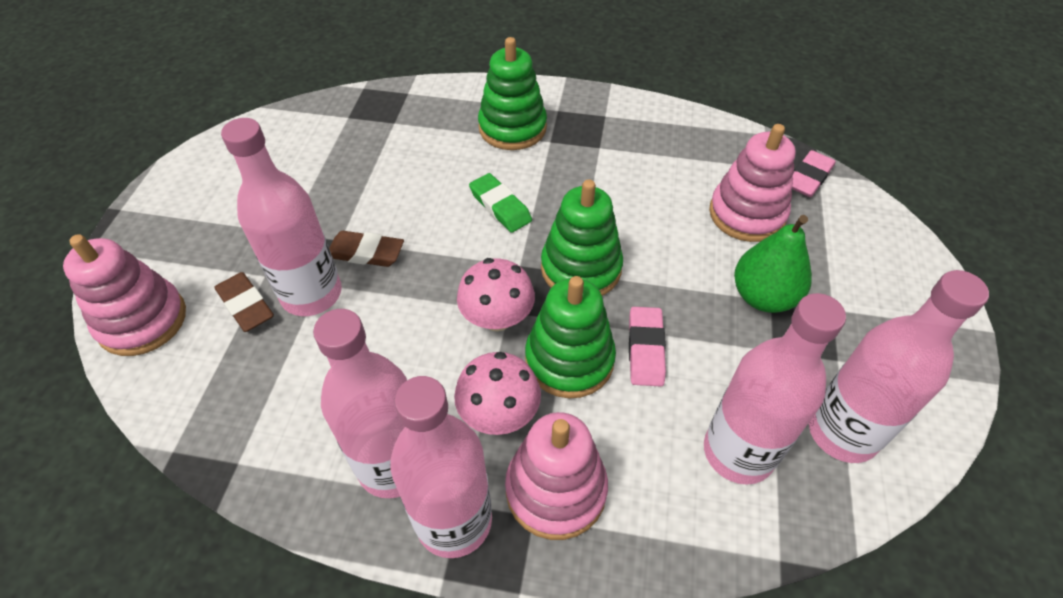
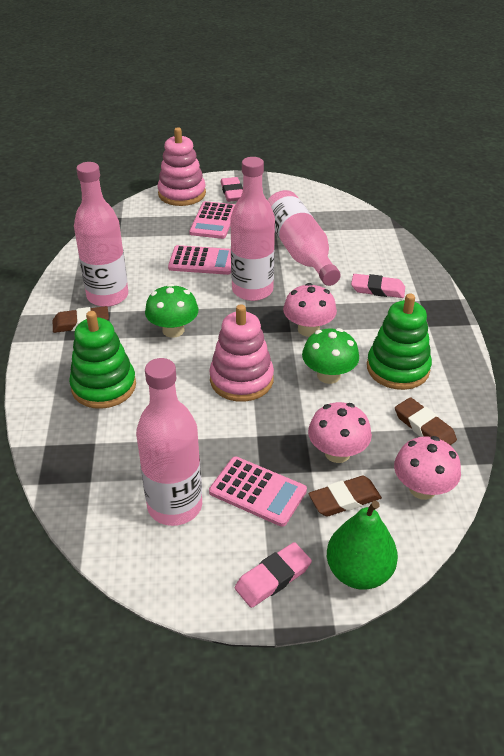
brown eraser: [215,272,274,332] [329,231,404,267] = 2 -> [53,306,109,333] [308,476,382,517] [395,397,457,445] = 3
green eraser: [469,173,532,233] = 1 -> none = 0
green mushroom: none = 0 -> [145,284,198,338] [302,328,359,384] = 2
green stacking toy: [478,37,547,150] [525,276,616,398] [541,179,623,296] = 3 -> [69,311,136,409] [367,293,432,390] = 2
pink bottle: [221,118,342,316] [313,309,407,498] [390,376,492,558] [704,293,846,485] [809,270,989,463] = 5 -> [74,162,128,307] [136,358,202,526] [230,157,275,301] [268,190,341,286] = 4
pink calculator: none = 0 -> [168,245,231,275] [189,201,235,239] [209,456,307,527] = 3
pink eraser: [629,307,666,386] [792,150,835,197] = 2 -> [221,177,243,202] [235,542,312,608] [351,274,405,298] = 3
pink mushroom: [454,352,541,435] [457,258,535,331] = 2 -> [283,283,337,337] [308,402,372,463] [394,436,461,500] = 3
pink stacking toy: [63,234,186,356] [505,412,608,540] [709,124,796,242] = 3 -> [158,127,206,206] [209,304,274,402] = 2

